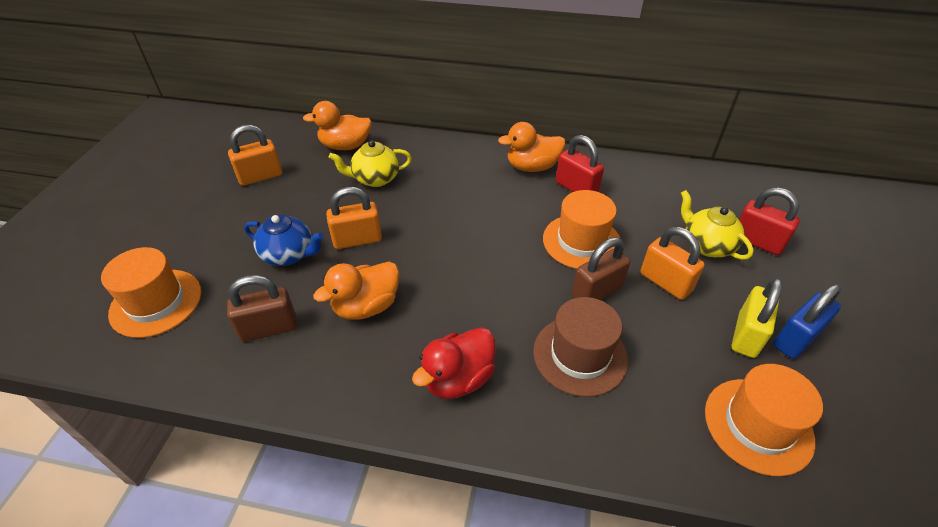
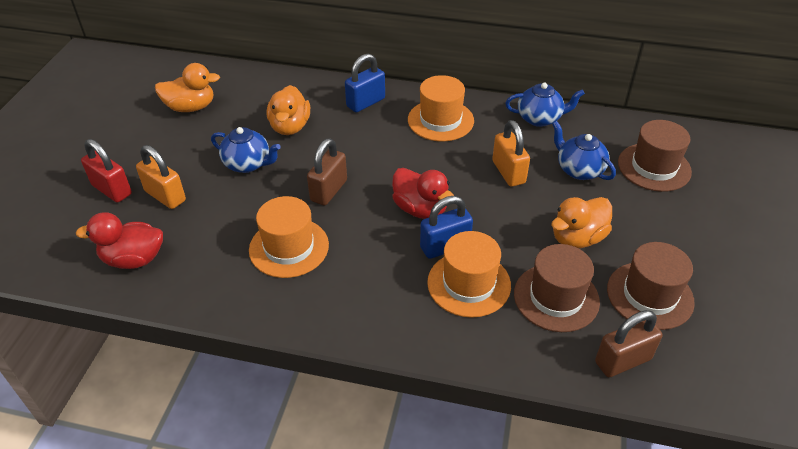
blue padlock: [773,284,841,359] = 1 -> [345,54,385,112] [420,196,473,259] = 2
blue teapot: [244,214,324,266] = 1 -> [211,127,281,173] [505,82,585,127] [552,121,616,180] = 3
brown hat: [533,297,628,397] = 1 -> [514,244,600,332] [607,242,695,330] [618,120,692,192] = 3
orange padlock: [228,125,282,186] [326,187,382,249] [640,227,705,300] = 3 -> [136,145,186,209] [492,120,530,187] = 2
red duck: [412,327,496,399] = 1 -> [76,212,163,269] [392,168,454,219] = 2
red padlock: [556,135,604,192] [739,187,800,255] = 2 -> [81,139,132,203] = 1
yellow padlock: [731,278,782,358] = 1 -> none = 0
yellow teapot: [329,140,412,187] [681,190,754,260] = 2 -> none = 0

